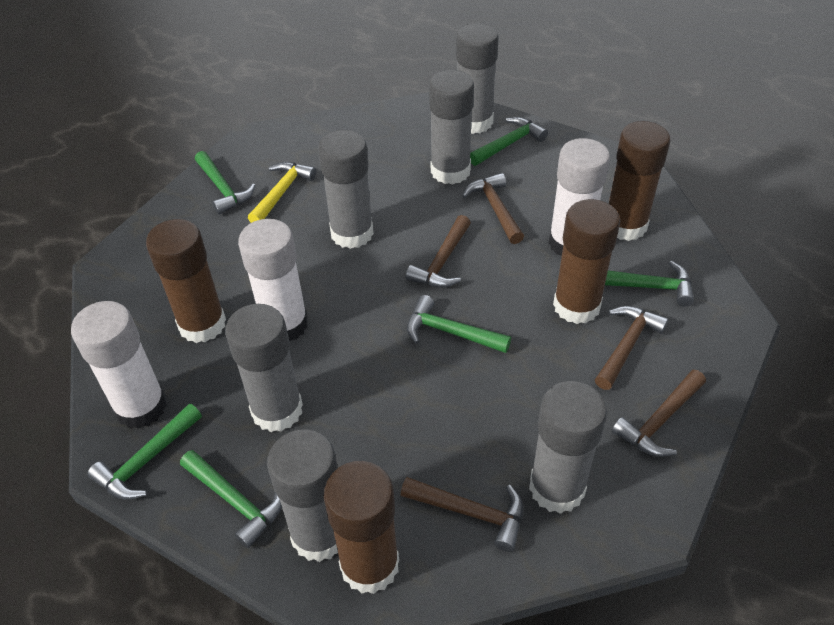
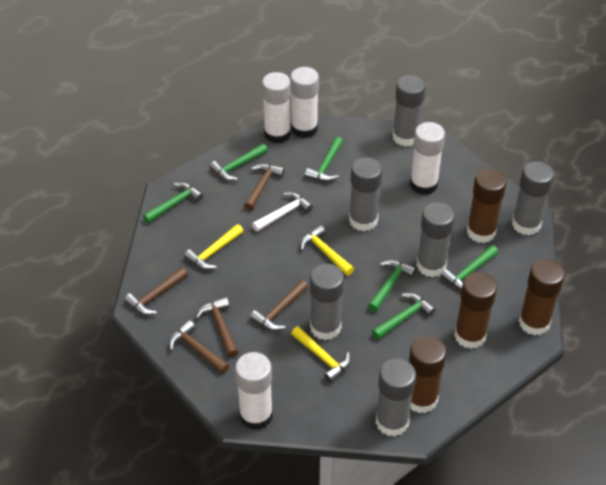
white glue stick: [71,301,167,429] [238,219,308,342] [549,138,610,256] = 3 -> [235,352,273,430] [262,72,291,144] [290,67,319,138] [410,122,445,195] = 4
white hammer: none = 0 -> [252,192,313,232] = 1
yellow hammer: [248,162,316,223] = 1 -> [184,224,243,270] [291,326,351,383] [300,226,354,276] = 3

